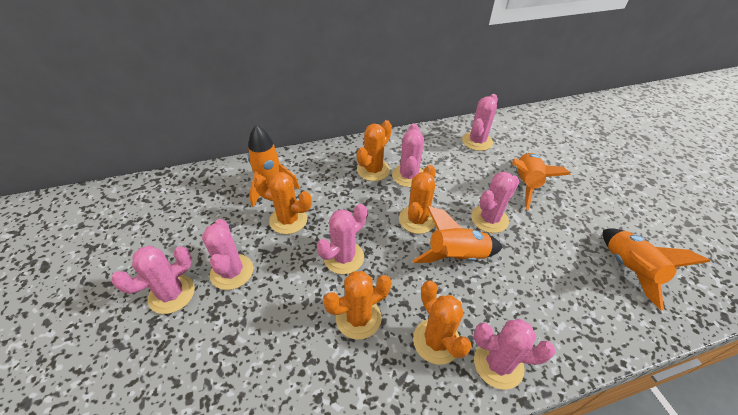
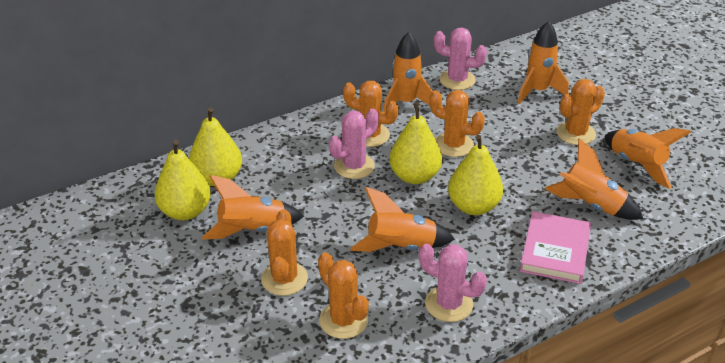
orange rocket: [248,125,300,207] [413,206,503,263] [512,153,571,210] [603,228,710,311] = 4 -> [202,175,304,239] [350,187,454,252] [383,32,433,113] [518,21,569,104] [545,138,643,220] [604,128,691,189] = 6
pink book: none = 0 -> [520,211,591,284] = 1
pink cactus: [111,246,195,314] [202,219,253,290] [317,204,367,274] [392,123,424,187] [462,94,498,151] [471,172,519,233] [474,319,555,390] = 7 -> [329,108,379,179] [419,244,487,322] [434,28,487,90] = 3
yellow pear: none = 0 -> [154,140,211,220] [189,108,242,186] [389,102,442,184] [448,135,503,215] = 4

